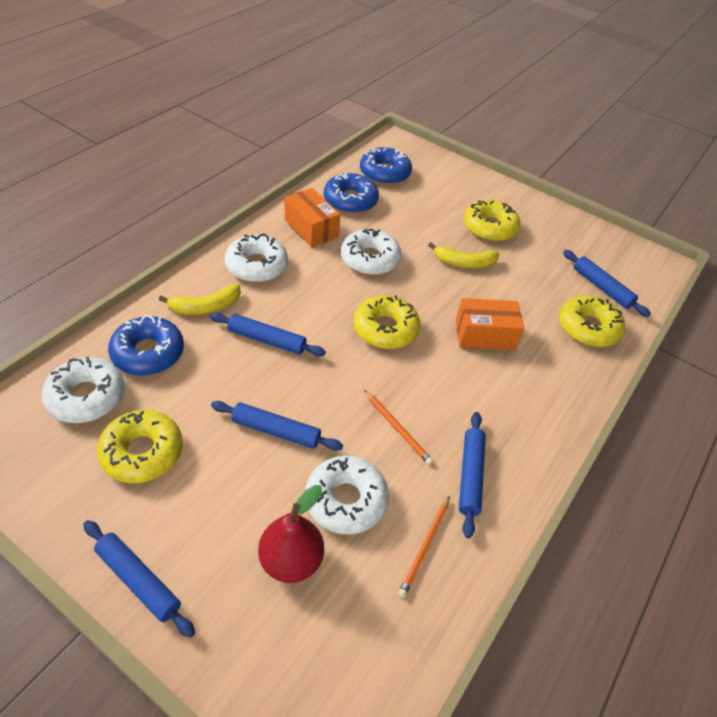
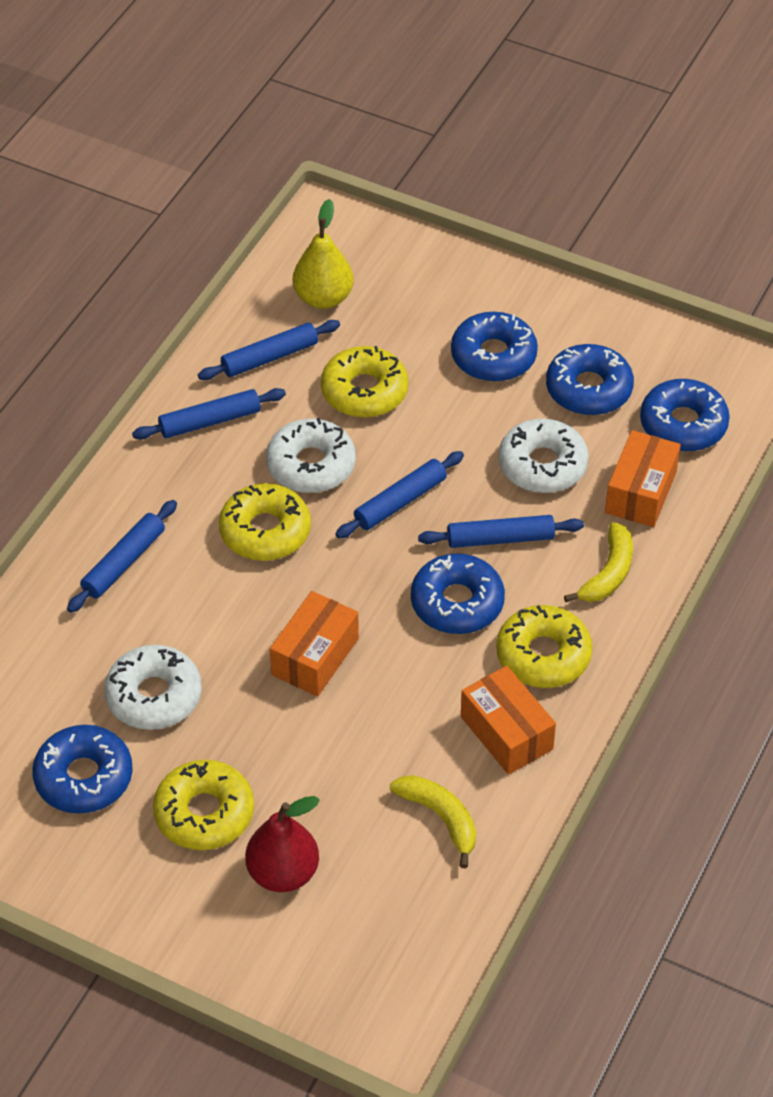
blue donut: [108,315,184,376] [324,173,379,214] [360,147,412,185] = 3 -> [32,725,133,814] [411,553,505,634] [451,312,538,382] [546,344,634,415] [640,379,730,452] = 5
orange box: [285,188,341,247] [455,298,524,350] = 2 -> [270,591,359,696] [461,666,556,775] [605,430,681,527] = 3
orange pencil: [364,390,433,465] [398,496,450,598] = 2 -> none = 0
white donut: [42,357,125,423] [225,233,288,282] [305,456,389,535] [341,229,401,275] = 4 -> [104,645,202,730] [266,418,356,493] [498,418,589,493] = 3
yellow pear: none = 0 -> [293,199,354,309] = 1

